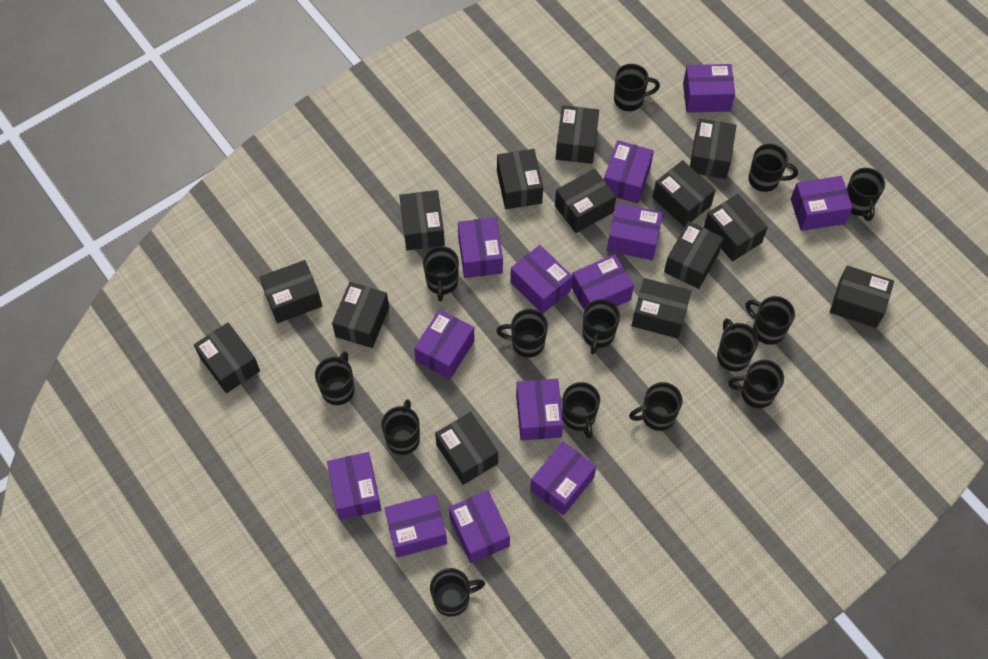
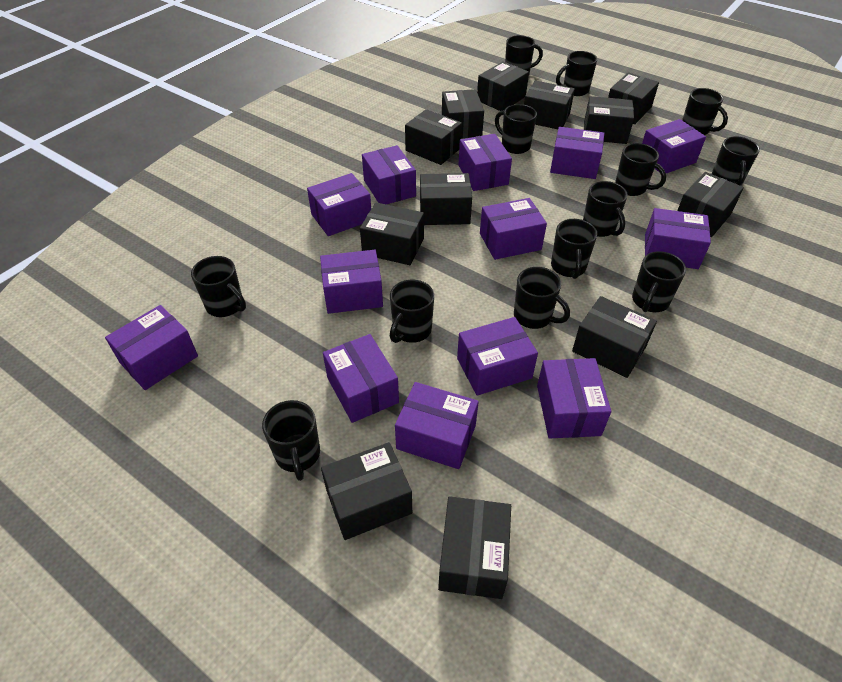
black box: [194,323,260,393] [260,260,322,323] [332,282,389,348] [399,190,445,250] [435,412,498,485] [497,149,543,209] [555,169,616,233] [556,105,599,164] [632,278,691,339] [652,160,716,227] [664,221,724,289] [690,119,736,179] [703,194,768,261] [830,266,894,328] = 14 -> [321,442,412,540] [360,202,424,265] [405,109,462,165] [420,173,472,225] [438,496,511,599] [442,89,484,138] [477,61,529,111] [524,80,575,129] [572,296,657,378] [584,96,634,144] [608,72,659,124] [677,172,744,237] = 12
black mug: [315,351,354,405] [381,399,420,455] [423,246,459,301] [430,568,485,617] [496,309,548,357] [562,382,600,439] [583,299,620,354] [614,64,660,111] [629,382,682,431] [717,318,759,372] [728,360,784,408] [746,296,795,345] [748,144,798,192] [847,168,885,221] = 14 -> [191,256,246,317] [262,400,320,481] [390,280,434,343] [495,104,537,154] [505,35,543,74] [514,267,570,329] [551,219,597,279] [556,51,597,96] [583,181,628,237] [615,143,666,196] [632,251,686,312] [682,88,728,135] [712,137,760,186] = 13

